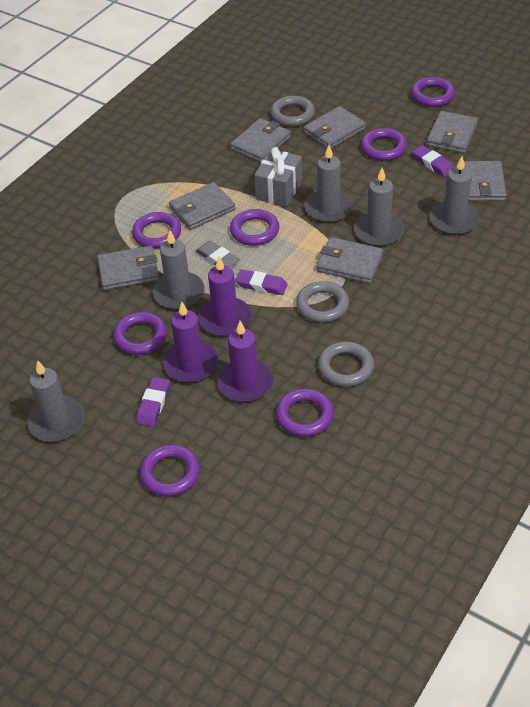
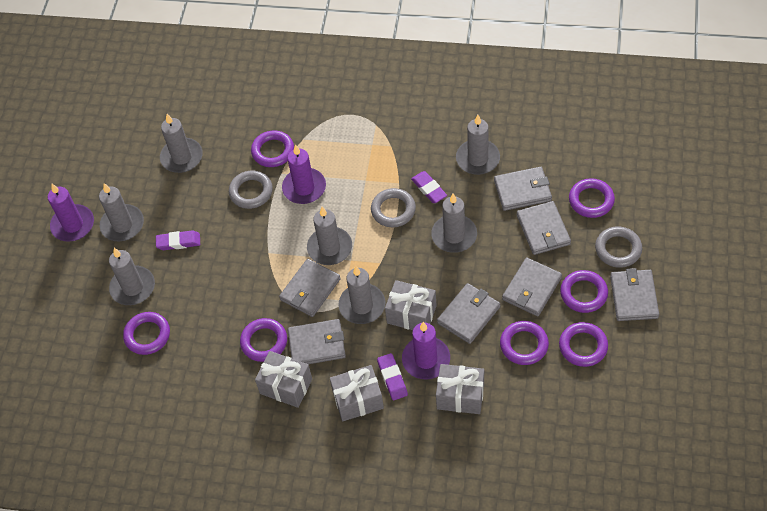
grey candle: [27,360,85,442] [153,230,205,310] [305,145,353,223] [354,168,404,247] [430,156,480,235] = 5 -> [99,183,144,242] [109,248,155,305] [160,114,203,173] [307,207,352,265] [338,266,385,324] [431,194,477,253] [456,115,500,175] = 7
grey eraser: [195,241,240,267] = 1 -> none = 0
grey gift: [254,147,302,207] = 1 -> [255,351,312,408] [330,365,384,421] [385,280,437,330] [436,364,484,414] = 4

